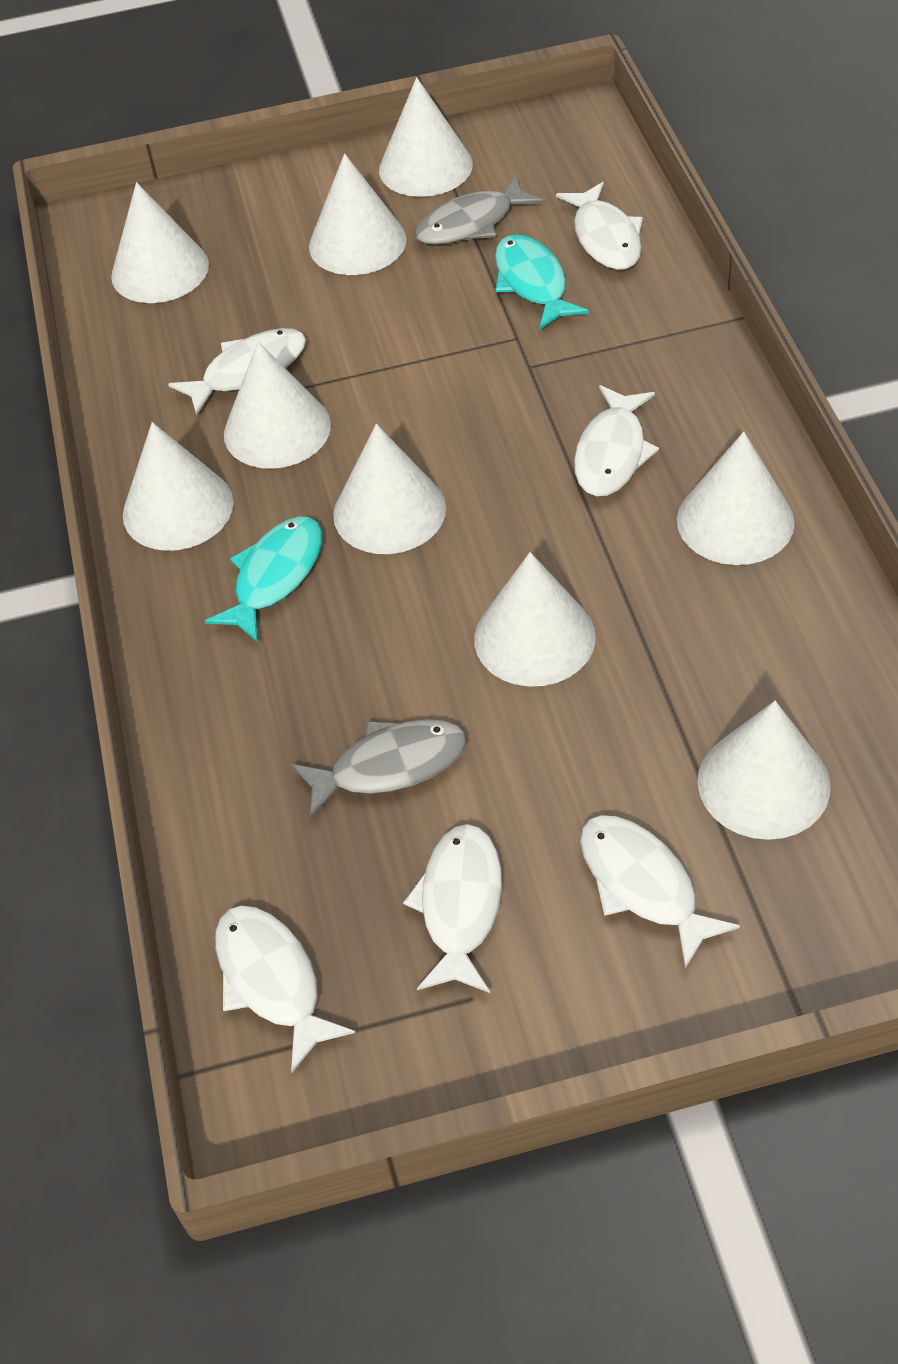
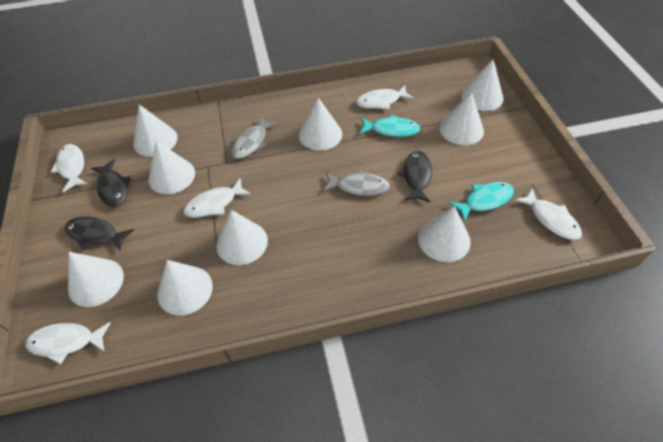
black fish: none = 0 -> [64,217,134,251] [91,159,131,207] [397,151,432,202] = 3
white fish: [168,328,306,416] [215,905,355,1073] [403,824,502,993] [556,182,643,270] [574,385,659,496] [580,815,740,969] = 6 -> [25,322,111,364] [51,144,88,192] [184,178,251,218] [356,85,414,110] [514,188,582,240] = 5

